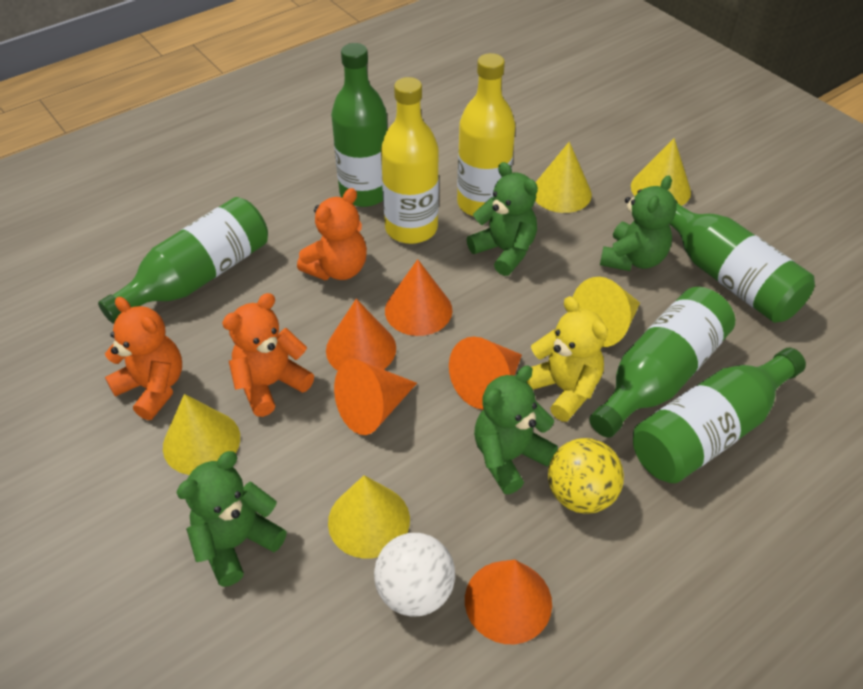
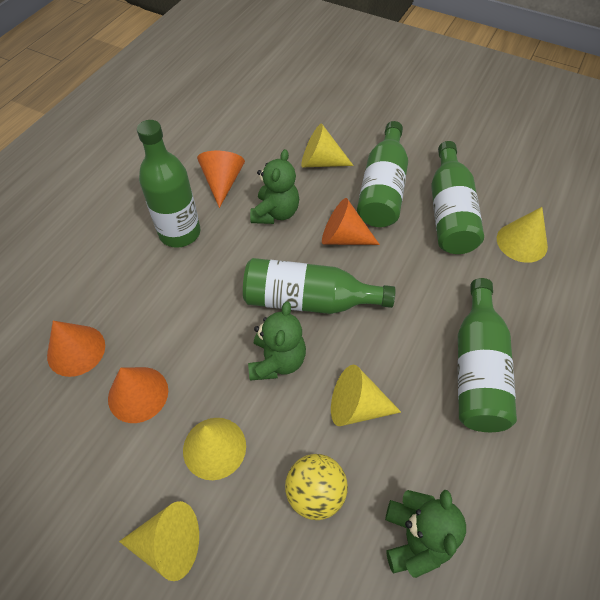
green teddy bear: [176,451,287,587] [467,162,538,276] [474,366,558,494] [600,175,677,271] = 4 -> [248,301,306,381] [250,149,299,224] [385,490,466,578] = 3
orange cone: [326,299,396,371] [334,359,417,435] [385,259,452,336] [449,337,522,410] [465,560,552,644] = 5 -> [47,321,105,377] [108,367,168,423] [197,151,245,208] [322,198,380,245] = 4
orange teddy bear: [105,297,182,420] [222,293,314,417] [297,188,367,280] = 3 -> none = 0
white ball: [374,533,455,617] = 1 -> none = 0
yellow bottle: [381,77,439,244] [457,53,515,217] = 2 -> none = 0
yellow teddy bear: [527,296,608,422] = 1 -> none = 0

